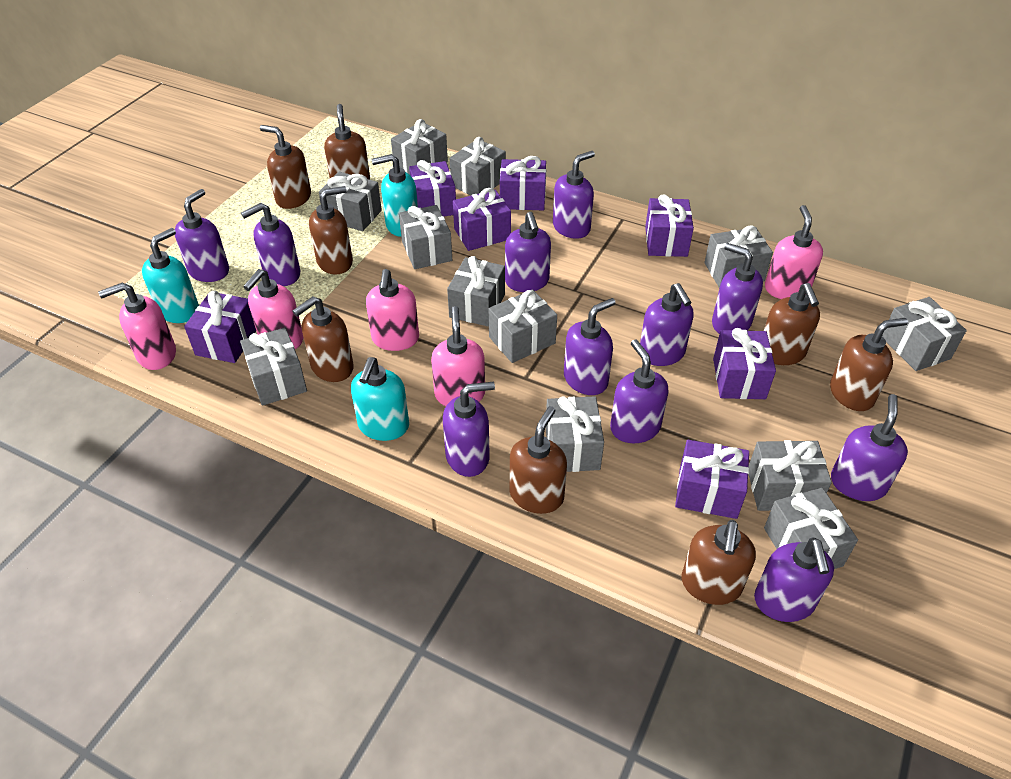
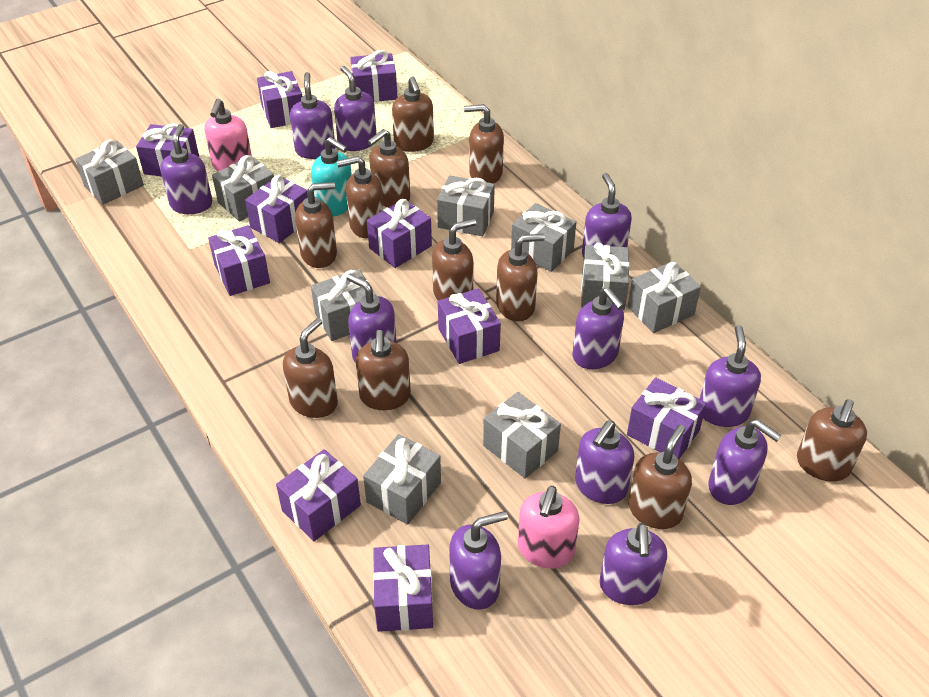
brown soap dispenser: [260,125,311,209] [293,296,354,382] [309,186,353,274] [324,104,370,180] [510,406,567,514] [682,520,756,605] [764,283,820,365] [830,318,908,411] = 8 -> [283,318,338,418] [295,182,337,268] [337,156,384,238] [356,330,411,410] [367,129,410,207] [392,77,434,152] [432,219,476,300] [464,104,504,184] [496,234,545,321] [628,424,692,529] [797,399,867,482] = 11
grey gift: [240,328,307,406] [319,172,382,231] [391,119,448,175] [399,205,452,269] [447,256,505,327] [450,137,506,195] [488,290,557,363] [546,396,604,472] [704,225,773,288] [749,440,832,511] [764,488,858,569] [882,297,967,371] = 12 -> [75,139,144,205] [212,155,274,221] [311,269,377,341] [363,434,441,525] [437,175,495,236] [483,392,561,479] [511,203,576,272] [581,243,629,310] [628,261,701,333] = 9
pink soap dispenser: [98,282,176,370] [243,269,303,349] [366,269,419,351] [431,306,485,406] [765,205,823,299] = 5 -> [204,99,252,172] [518,486,580,568] = 2
purple gift: [184,290,256,363] [409,160,456,217] [453,188,511,251] [500,156,546,210] [645,195,694,257] [675,440,749,519] [713,328,776,399] = 7 -> [136,123,199,176] [208,225,270,296] [245,175,308,243] [257,71,303,128] [276,449,361,541] [350,50,397,102] [367,199,432,268] [373,544,433,632] [438,288,501,364] [627,377,707,459] = 10
turquoise soap dispenser: [142,228,199,323] [351,357,409,441] [371,154,418,237] = 3 -> [311,137,352,216] = 1

